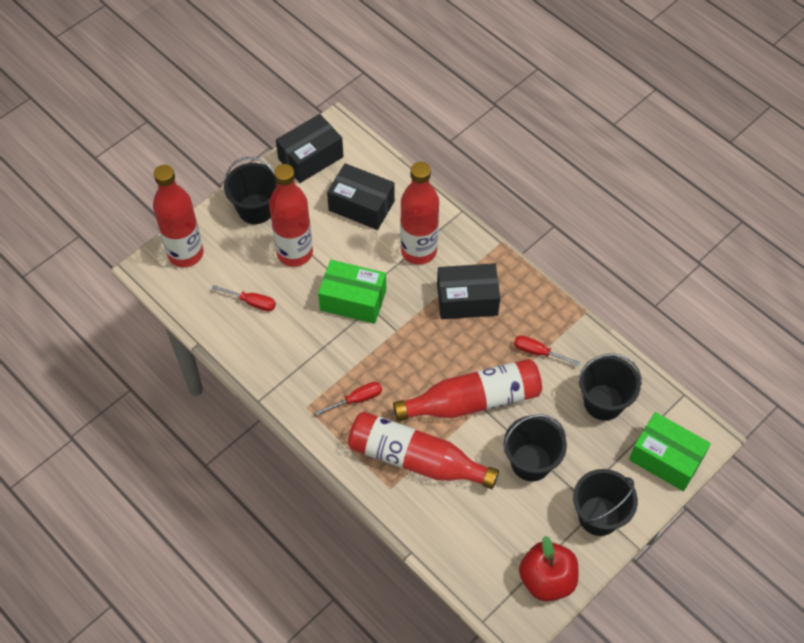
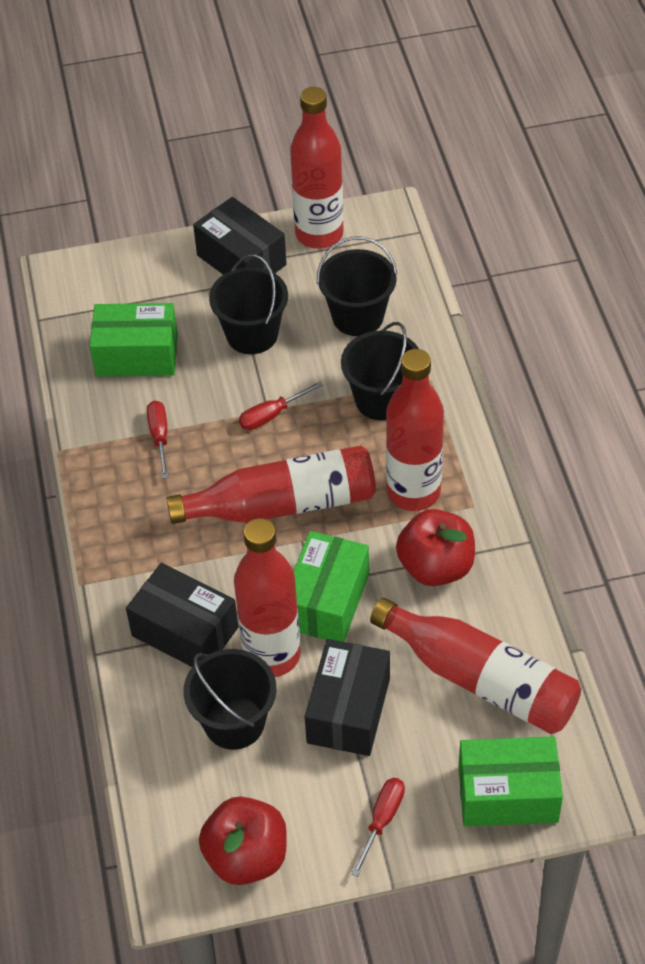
green box: [318,260,386,324] [629,412,711,491] = 2 -> [90,303,178,376] [294,531,369,642] [459,736,563,826] = 3
red apple: [519,536,578,601] = 1 -> [199,796,287,885] [396,509,475,586] = 2

